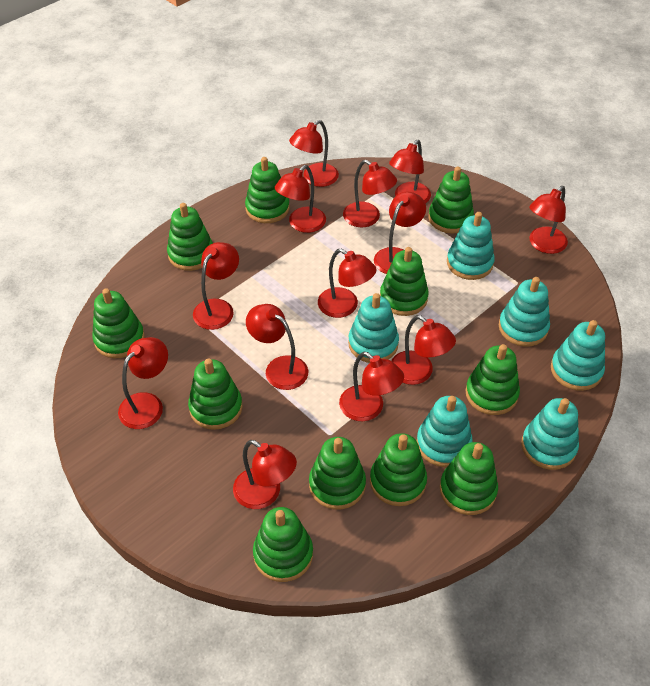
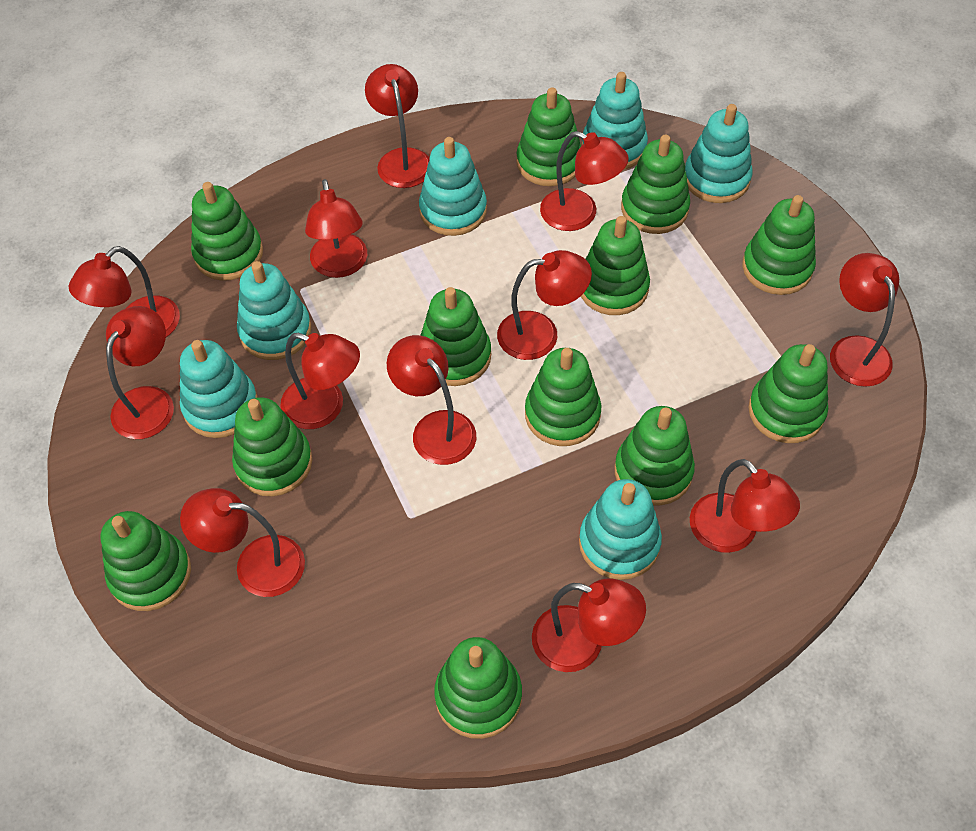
green stacking toy: [92,288,145,358] [167,203,213,271] [188,358,243,430] [245,157,289,223] [253,507,313,582] [309,437,366,510] [370,433,427,506] [380,247,429,316] [428,167,474,234] [440,442,498,515] [466,344,520,415] = 11 -> [101,511,191,611] [191,182,263,281] [232,397,312,496] [420,287,491,386] [434,637,522,739] [516,87,581,186] [525,348,601,446] [581,216,650,315] [615,406,695,506] [621,135,690,234] [742,195,816,295] [748,344,828,443] = 12
red lamp: [118,337,168,429] [193,242,239,330] [233,440,297,509] [246,304,308,390] [275,165,326,233] [289,120,339,187] [318,249,377,318] [339,352,404,421] [343,160,397,227] [374,192,426,274] [389,140,431,204] [391,315,456,385] [529,186,568,254] = 13 -> [69,246,180,337] [106,306,174,439] [180,488,305,597] [280,333,360,429] [305,179,367,278] [365,64,430,188] [387,335,476,465] [497,250,592,360] [532,579,646,672] [540,131,629,231] [690,459,800,553] [830,253,899,387] = 12

